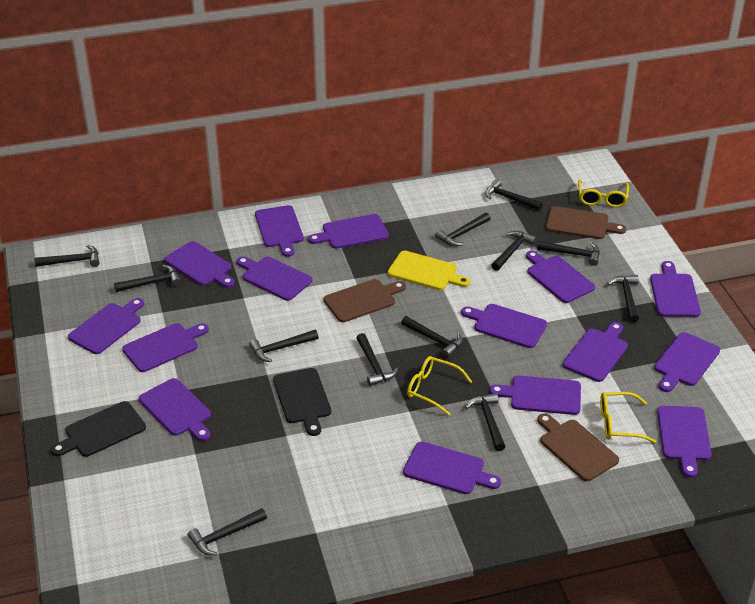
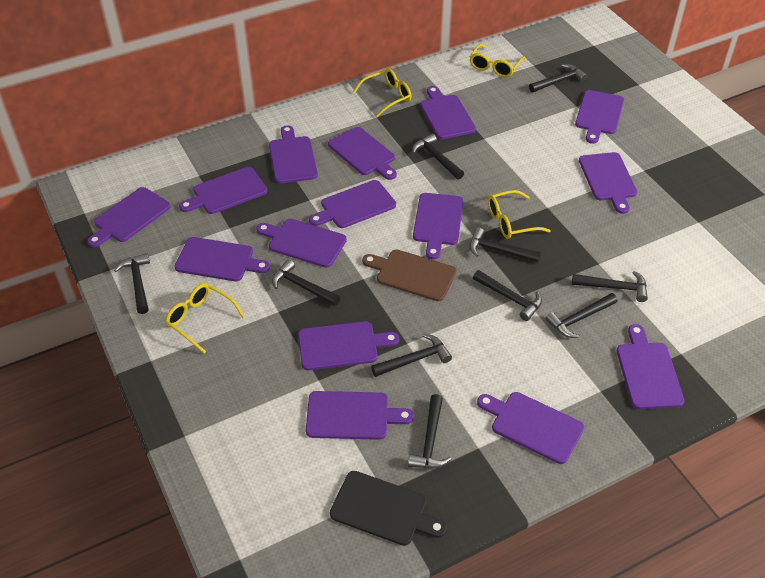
black cutting board: [51,401,146,457] [273,368,331,436] = 2 -> [330,471,447,546] = 1
black hammer: [34,245,99,267] [114,265,181,292] [188,508,267,556] [249,330,319,362] [357,333,398,386] [401,316,463,358] [435,212,491,246] [465,393,506,451] [485,179,543,210] [491,231,537,271] [537,241,600,266] [608,275,639,323] = 12 -> [114,253,150,314] [272,259,340,306] [371,334,452,377] [408,394,452,468] [412,134,464,180] [469,227,541,262] [473,270,542,321] [529,64,587,92] [545,293,618,338] [572,271,648,302] = 10
brown cutting board: [323,279,406,322] [537,413,619,481] [546,206,626,239] = 3 -> [362,249,456,301] = 1
yellow cutting board: [387,251,470,290] = 1 -> none = 0
yellow glasses: [407,356,472,416] [578,179,629,207] [600,392,656,443] = 3 -> [165,283,245,353] [353,68,412,117] [470,44,526,77] [488,190,551,239] = 4

